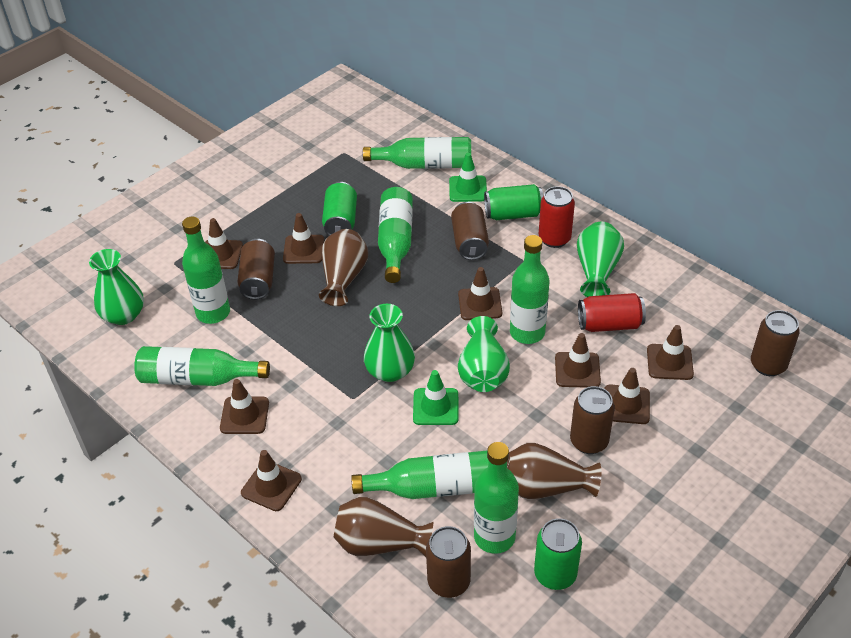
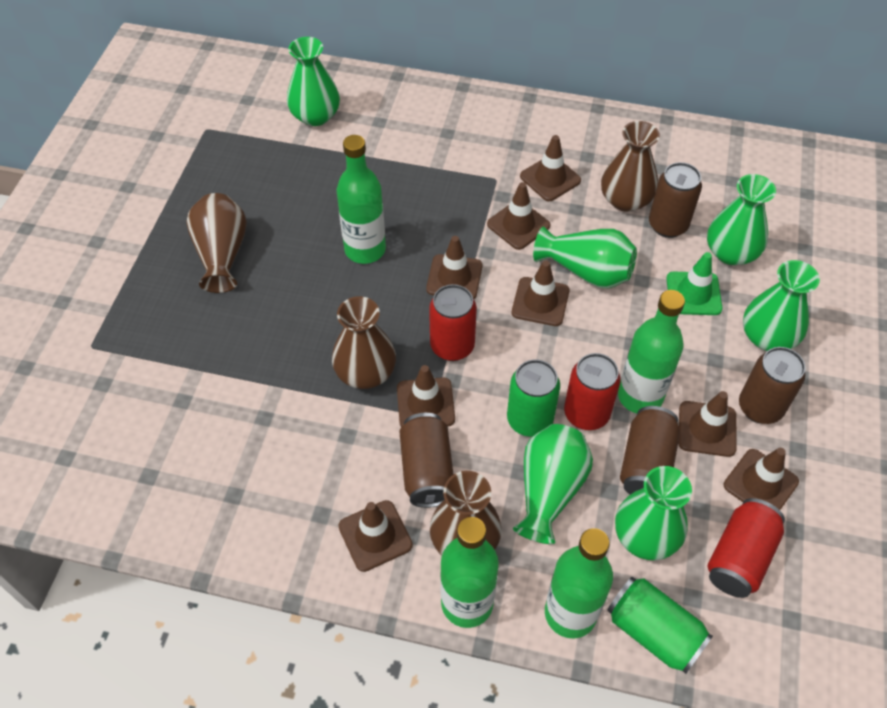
brown can: [237,239,275,300] [426,526,471,598] [451,202,489,260] [570,386,615,454] [751,310,800,376] = 5 -> [399,413,454,508] [620,406,680,494] [649,162,702,238] [739,347,806,424] = 4
brown vase: [319,229,368,306] [334,497,433,557] [507,443,601,500] = 3 -> [187,193,247,293] [332,296,396,389] [430,471,502,556] [601,121,660,212] = 4
green bottle: [134,346,270,386] [182,217,230,324] [351,451,489,499] [363,137,471,169] [378,187,413,283] [474,442,519,554] [510,235,549,344] = 7 -> [337,135,386,264] [440,517,499,628] [545,528,613,638] [618,290,685,413] = 4
green can: [322,182,357,236] [484,184,543,220] [534,518,582,590] = 3 -> [507,359,560,437] [607,577,713,674] = 2
green traffic cone: [413,370,458,425] [449,153,487,202] = 2 -> [666,252,722,315] = 1
green vase: [89,249,144,325] [364,304,415,382] [458,316,510,392] [577,222,624,297] = 4 -> [287,37,340,126] [513,424,593,544] [533,226,637,288] [615,466,692,561] [707,174,776,265] [743,260,820,351] = 6
red can: [539,186,575,248] [578,293,646,332] = 2 -> [429,284,477,361] [564,353,621,430] [708,498,785,598] = 3

